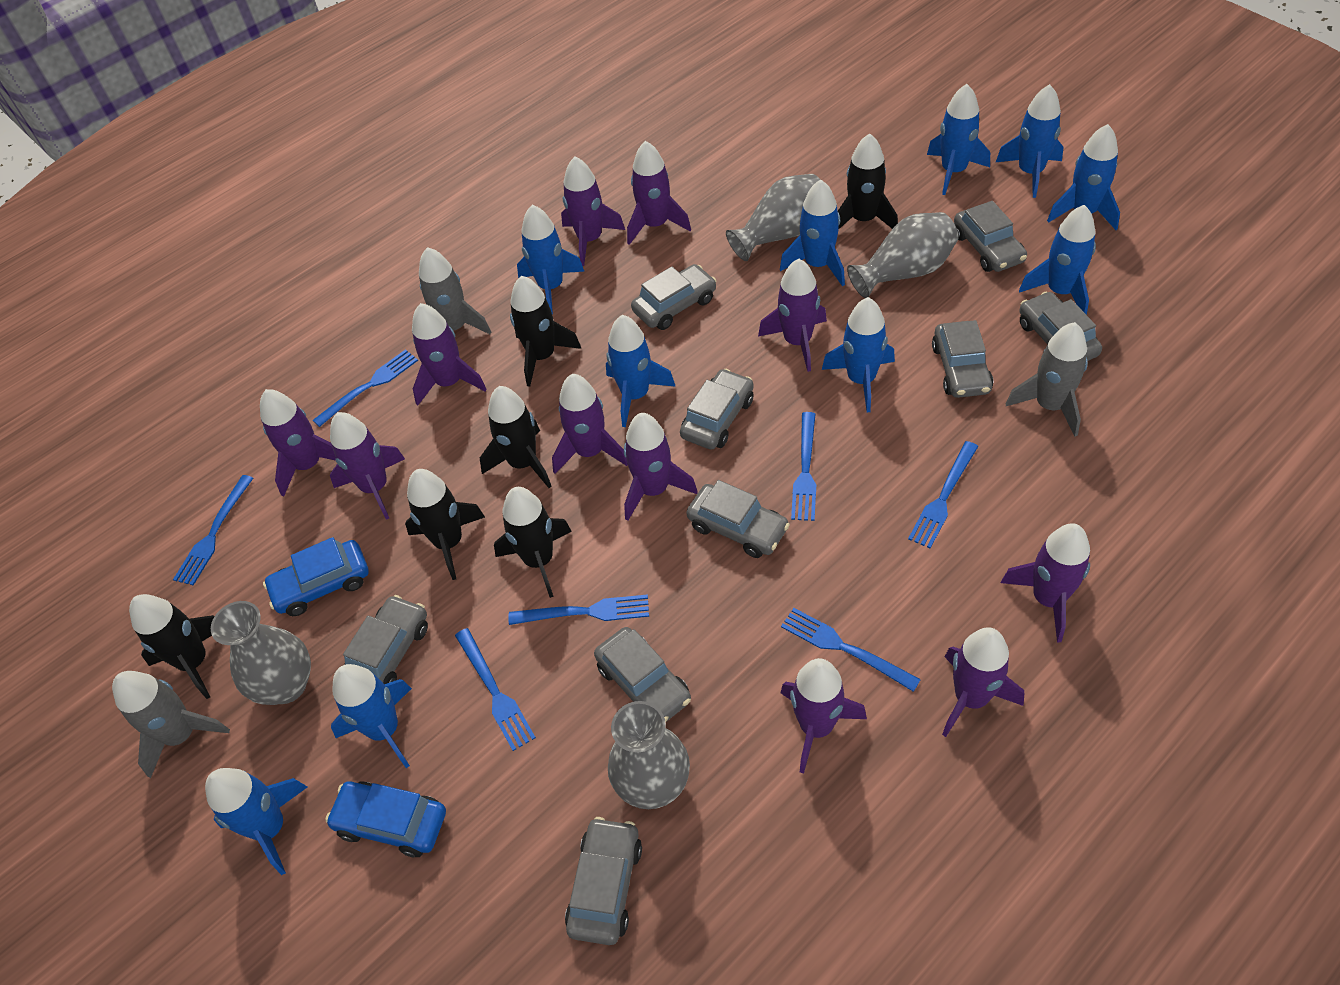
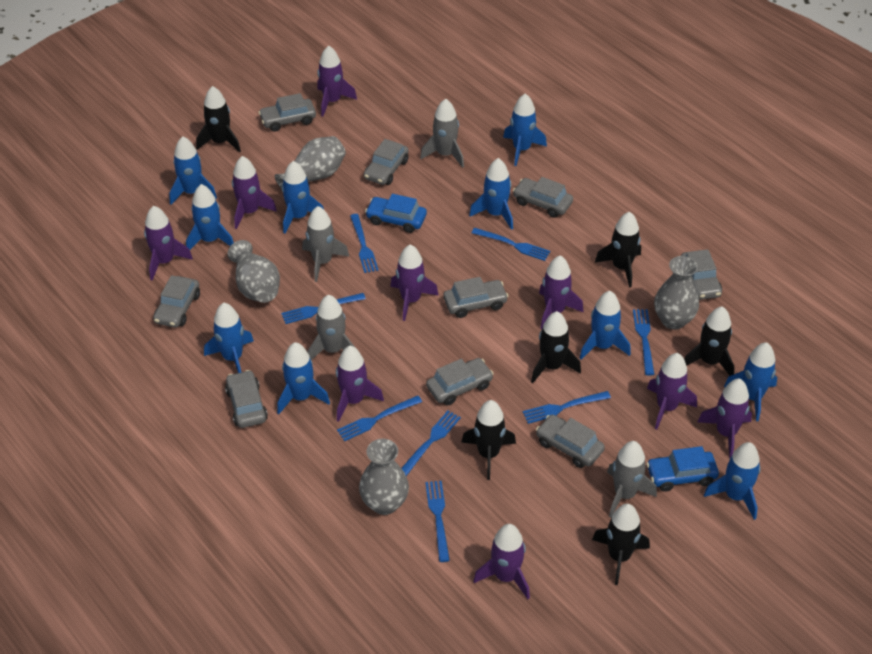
blue fork: [173,475,253,585] [312,349,418,427] [455,628,536,751] [508,594,649,625] [781,608,921,692] [791,412,816,521] [908,441,978,548] = 7 -> [281,293,366,324] [337,395,422,441] [350,214,379,273] [401,411,461,476] [425,481,450,562] [471,228,550,261] [523,391,611,424] [633,309,655,375] = 8
grey rocket: [112,671,230,778] [419,247,491,334] [1006,322,1088,437] = 3 -> [302,206,349,282] [308,295,355,360] [420,99,464,168] [607,441,657,517] = 4
purple rocket: [260,389,336,497] [330,412,405,520] [412,303,487,406] [552,374,628,474] [561,157,625,266] [624,413,698,521] [627,141,691,245] [758,259,827,372] [781,658,867,774] [942,627,1024,737] [1001,523,1090,642] = 11 -> [144,206,193,280] [232,156,277,229] [317,46,357,117] [336,346,384,422] [390,245,439,321] [473,524,530,599] [539,256,584,329] [647,353,697,429] [698,379,752,458] = 9

